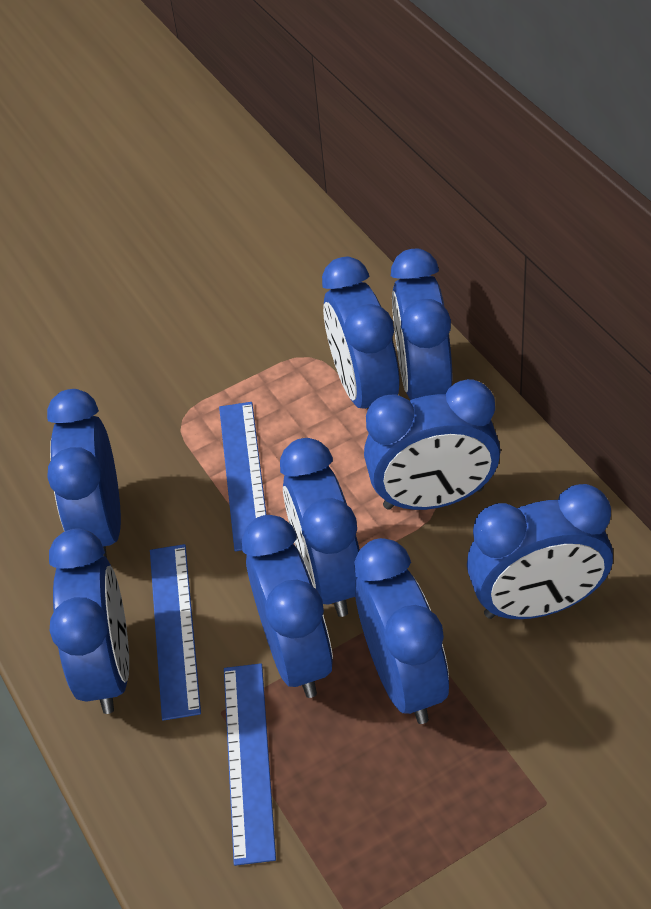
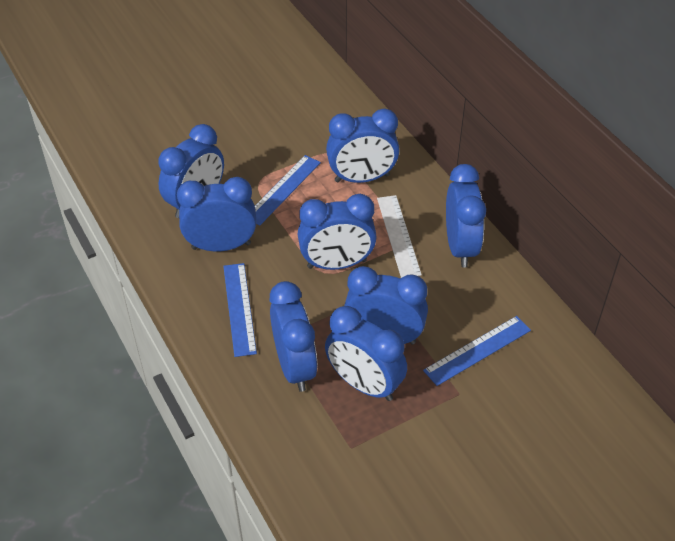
blue clock: [47,389,121,558] [49,528,129,714] [242,515,333,698] [280,438,360,617] [322,257,399,409] [354,538,449,724] [364,379,500,510] [391,249,452,400] [467,484,613,619] = 9 -> [158,124,224,218] [177,177,256,251] [270,281,317,392] [298,194,377,270] [325,306,407,401] [326,108,399,183] [344,266,428,345] [446,164,486,268] = 8
white ruler: none = 0 -> [377,195,422,278] = 1

